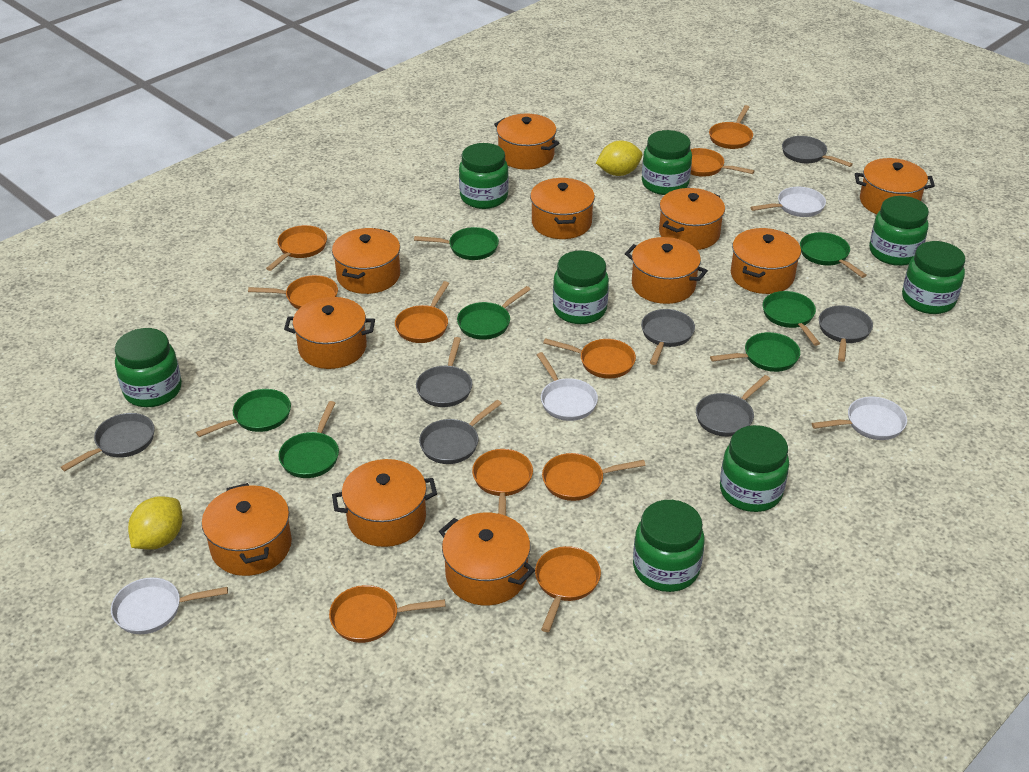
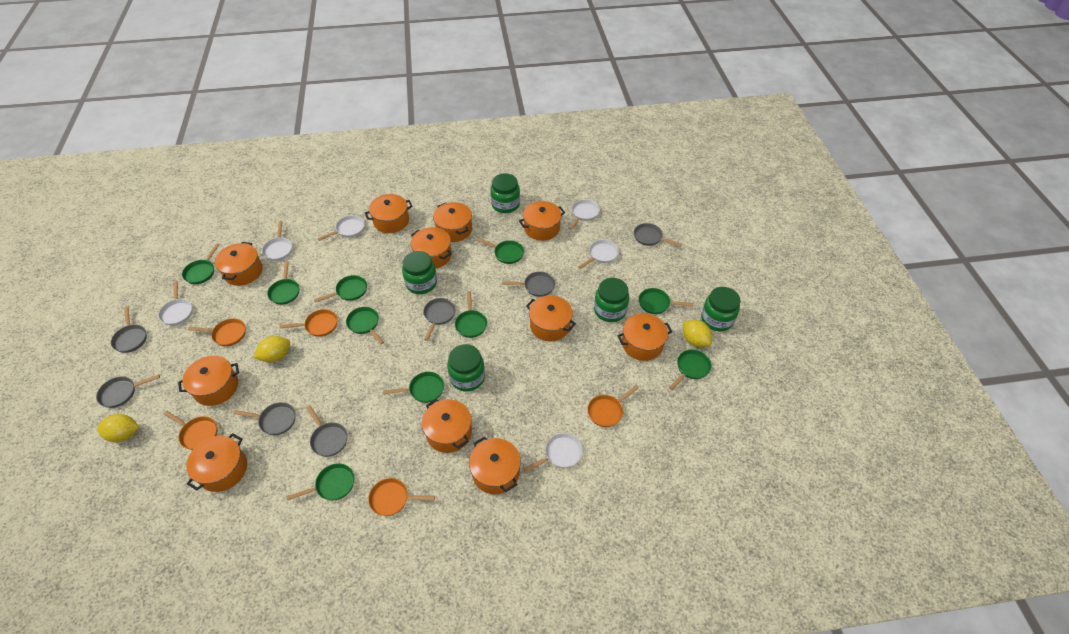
green jar: [115,328,182,407] [459,143,509,209] [553,250,609,324] [633,500,705,592] [642,130,692,195] [720,425,789,512] [869,196,929,266] [902,241,965,314] = 8 -> [402,251,437,294] [447,344,485,391] [490,173,520,213] [594,278,629,322] [701,287,741,331] = 5
green pan: [196,389,291,437] [278,401,339,478] [414,227,499,260] [457,286,531,340] [710,332,800,372] [763,291,820,346] [800,232,867,278] = 7 -> [182,243,220,284] [267,261,299,305] [286,463,354,501] [314,275,367,303] [346,307,384,344] [384,372,444,403] [455,291,487,338] [477,238,524,264] [639,288,694,314] [669,350,712,390] = 10
orange pan: [248,275,338,309] [266,225,327,271] [329,585,446,643] [395,281,449,343] [472,449,533,516] [535,546,601,632] [542,453,645,501] [543,338,636,379] [690,148,755,177] [709,105,753,149] = 10 -> [164,411,217,450] [188,318,246,346] [280,309,338,337] [368,478,435,516] [587,385,639,427] = 5
white pan: [111,577,228,634] [537,352,598,421] [750,187,826,217] [812,397,907,440] = 4 -> [158,281,192,326] [262,221,292,261] [317,215,365,241] [524,433,583,472] [569,199,600,230] [579,240,619,269] = 6
yellow lemon: [128,496,183,550] [596,140,642,176] = 2 -> [97,414,139,442] [253,336,290,363] [683,320,712,347] = 3

